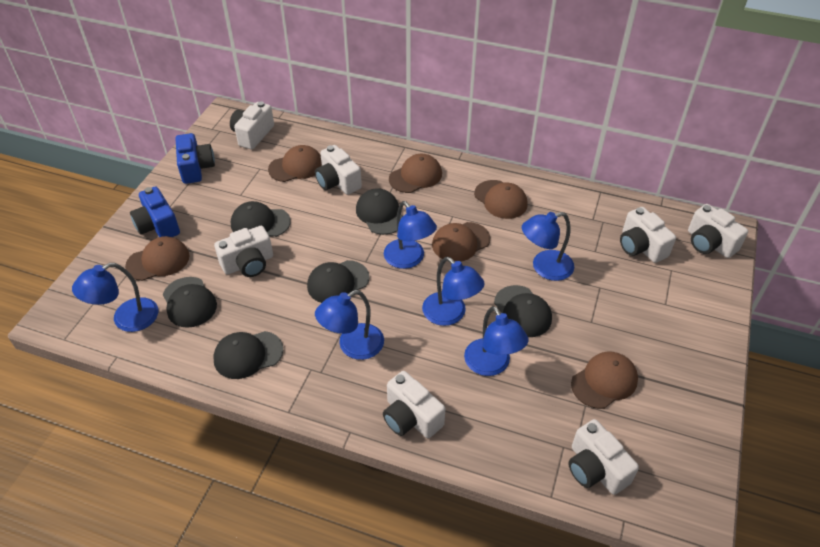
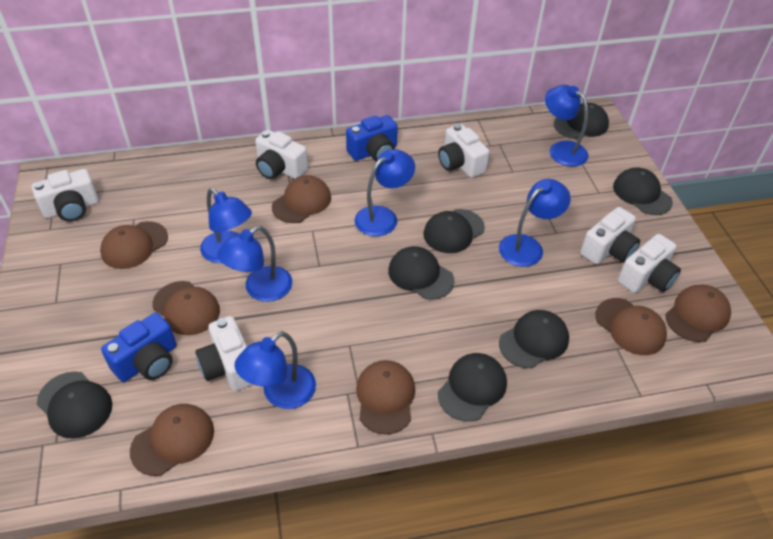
black cap: [163,277,217,328] [213,331,283,379] [231,201,291,237] [307,260,369,303] [356,188,403,235] [494,285,552,337] = 6 -> [37,371,112,439] [388,246,454,300] [423,209,485,253] [438,353,507,422] [499,310,569,368] [554,103,609,139] [613,167,673,215] = 7
brown cap: [125,236,190,281] [268,145,322,182] [389,154,442,193] [432,222,490,262] [474,180,528,219] [571,352,638,409] = 6 -> [100,221,168,269] [130,404,214,476] [152,281,220,335] [272,175,331,223] [356,360,415,434] [595,298,667,355] [665,285,731,342] = 7
white camera: [214,226,273,277] [230,101,274,149] [315,145,362,195] [383,371,445,438] [568,419,639,495] [620,207,676,263] [688,204,748,258] = 7 -> [31,169,99,221] [195,316,253,391] [255,130,308,179] [438,124,489,178] [580,207,640,264] [618,234,681,293] = 6

